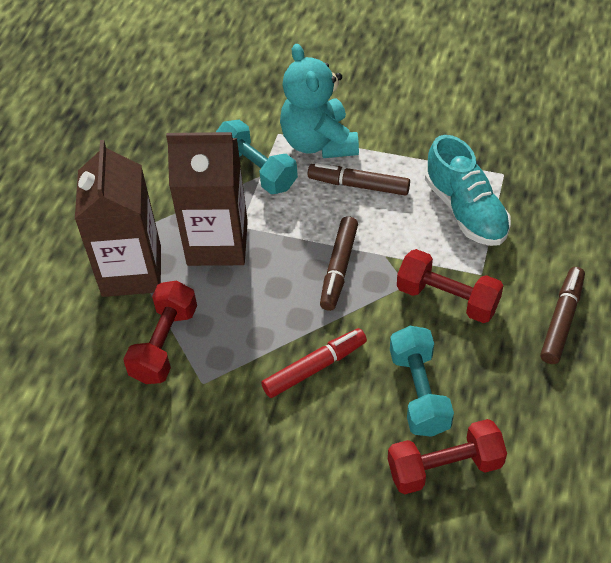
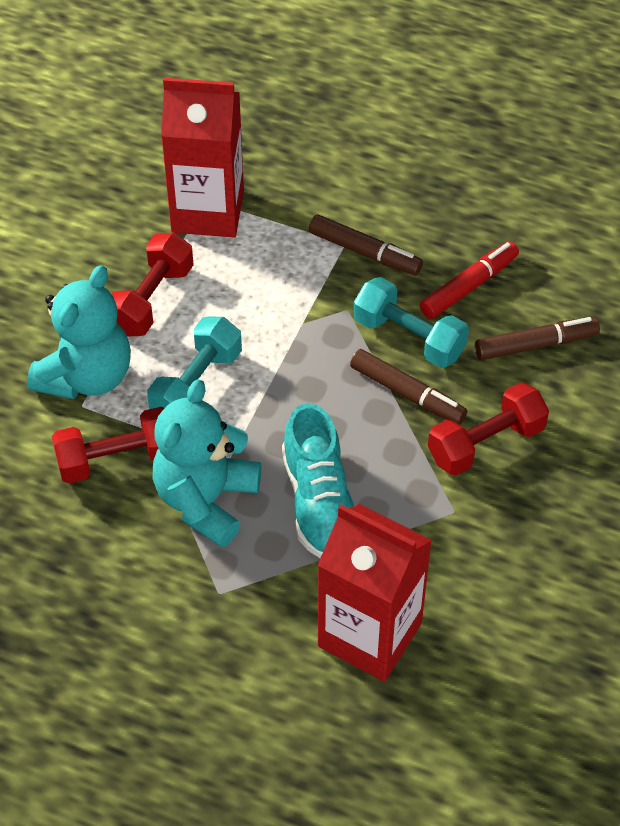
brown carton: [75,140,161,297] [166,132,248,266] = 2 -> none = 0
red carton: none = 0 -> [161,78,244,237] [318,504,432,682] = 2
turquoise teddy bear: [280,44,359,158] = 1 -> [27,265,131,399] [153,379,261,547] = 2

